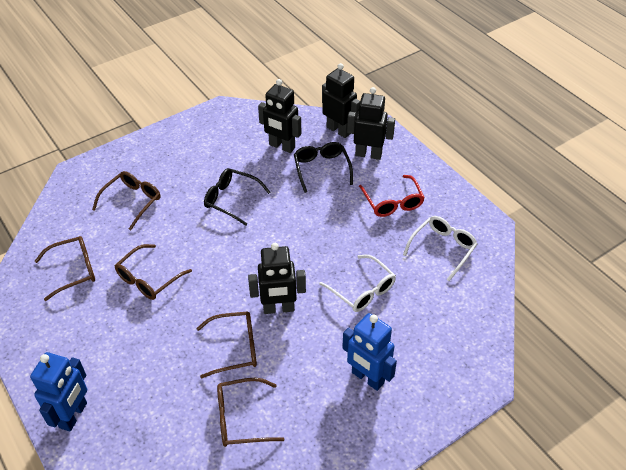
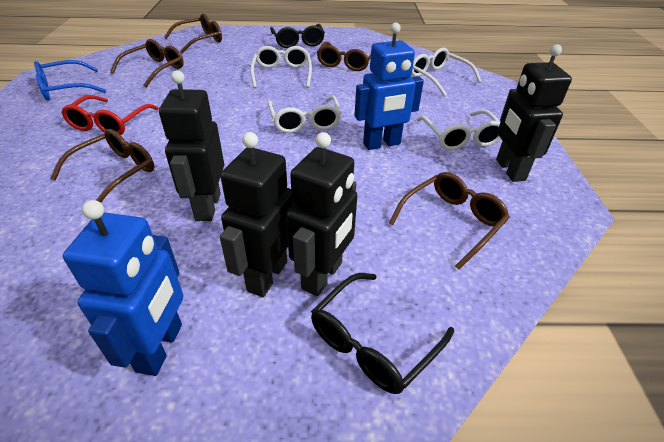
blue glasses: none = 0 -> [34,60,106,100] = 1
white glasses: [319,255,396,312] [403,216,478,281] = 2 -> [250,46,312,88] [268,96,342,133] [412,47,482,97] [417,110,501,150] = 4

